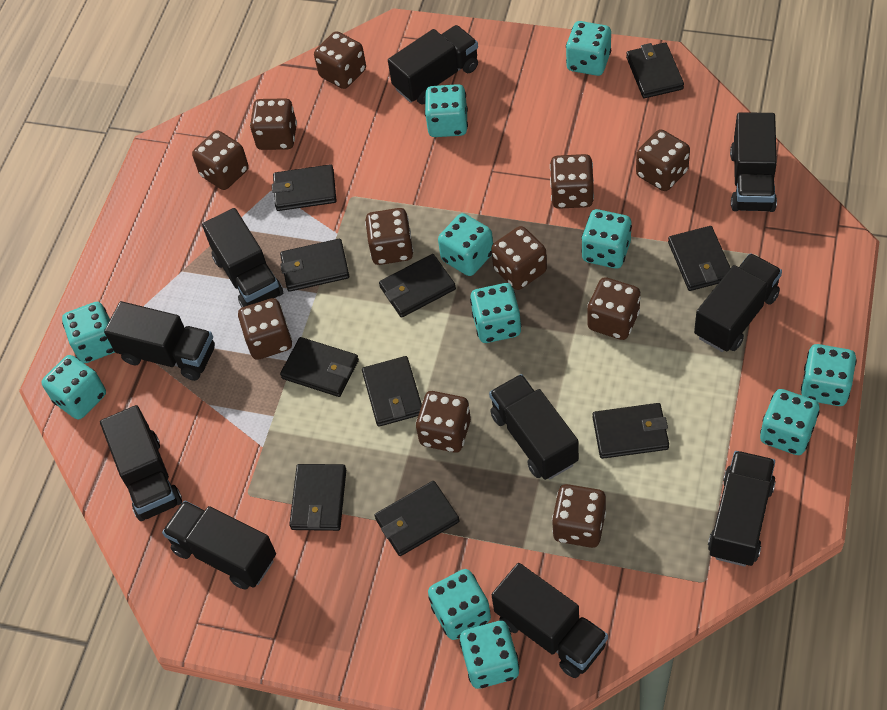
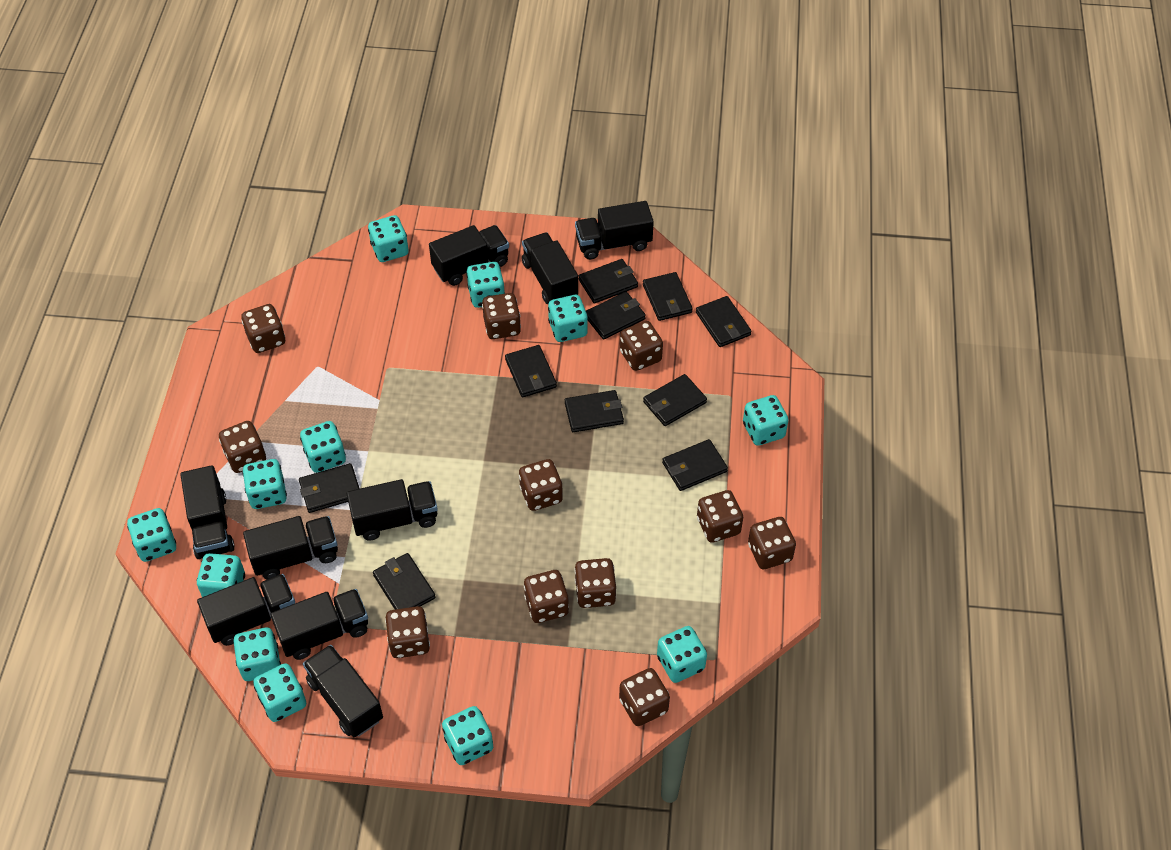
black truck: [100,405,182,521] [104,301,215,381] [162,501,276,590] [202,208,283,307] [388,25,478,104] [489,374,579,480] [491,563,608,678] [694,253,782,352] [708,451,776,567] [730,112,777,212] = 10 -> [180,465,235,559] [197,574,295,646] [243,516,338,579] [270,589,368,660] [303,645,383,737] [347,479,438,541] [429,225,509,286] [522,232,578,304] [575,201,654,260] = 9
turquoise dice: [41,355,106,420] [62,302,115,363] [425,84,468,137] [428,569,491,640] [438,213,493,276] [459,621,519,689] [470,283,521,343] [566,21,611,76] [581,209,632,269] [760,389,820,455] [801,344,857,406] = 11 -> [127,508,176,562] [197,553,245,597] [233,627,281,681] [242,459,287,509] [253,663,306,722] [300,421,346,473] [368,215,409,262] [442,706,493,765] [466,262,505,308] [548,295,588,342] [657,626,707,683] [743,395,789,446] = 12

